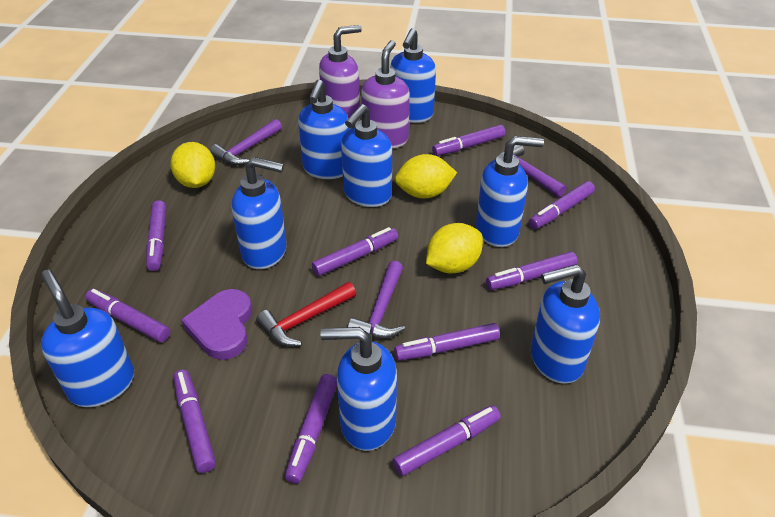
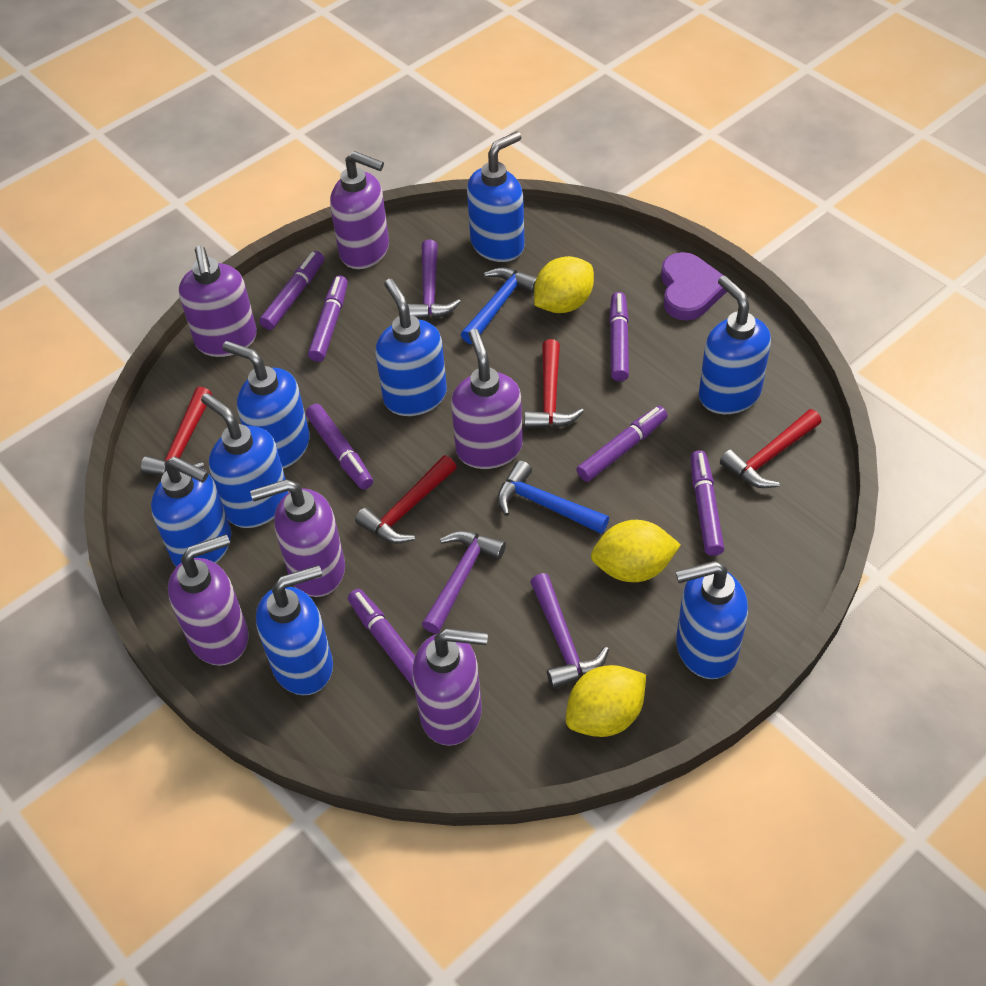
blue hammer: none = 0 -> [461,267,537,344] [497,460,609,534] = 2
purple marker: [86,289,170,342] [146,200,166,271] [173,370,216,473] [285,374,337,484] [312,227,398,276] [393,405,501,476] [394,323,500,361] [432,125,505,156] [486,252,578,290] [529,181,595,229] = 10 -> [259,251,324,330] [306,404,373,490] [308,276,348,362] [348,589,415,688] [576,406,668,482] [609,292,629,381] [691,450,724,556] = 7
purple soap dispenser: [319,25,362,123] [361,40,410,148] = 2 -> [168,534,249,666] [179,246,257,357] [250,479,345,597] [330,151,389,269] [412,628,488,746] [451,329,523,469] = 6
red hammer: [256,282,356,346] = 1 -> [141,387,212,476] [355,455,457,544] [524,339,584,429] [720,409,821,488] = 4

